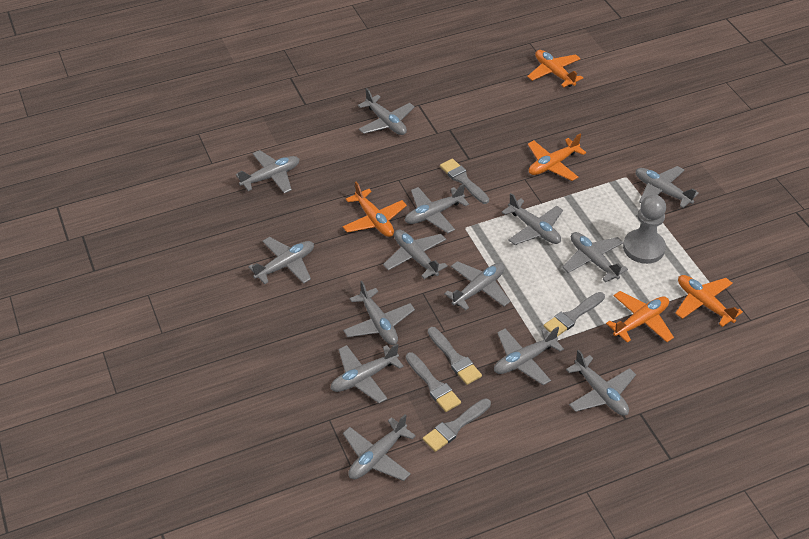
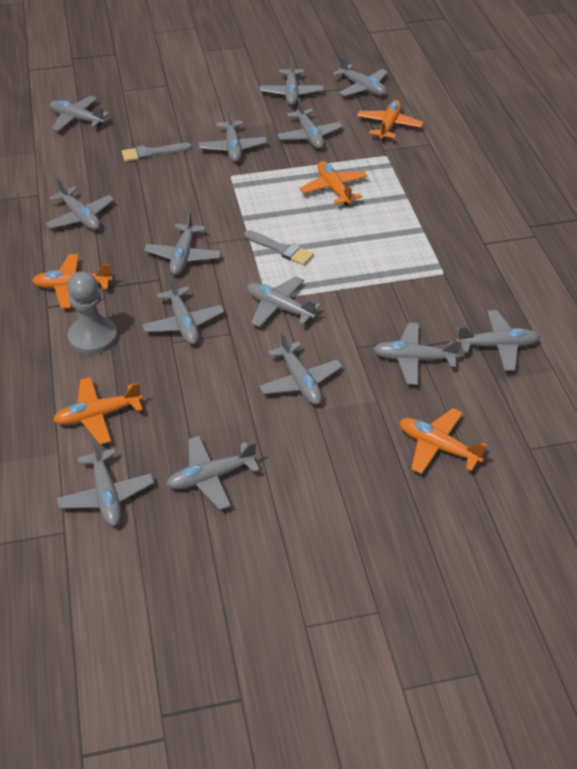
grey brush: [406,352,461,412] [423,398,491,452] [428,327,482,385] [440,159,489,204] [544,292,605,337] = 5 -> [122,143,192,162] [244,230,314,265] = 2

